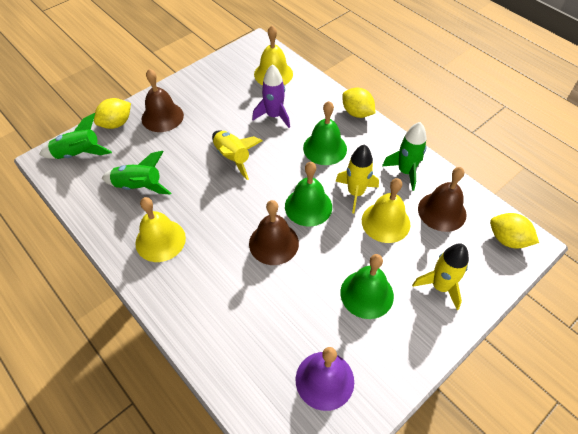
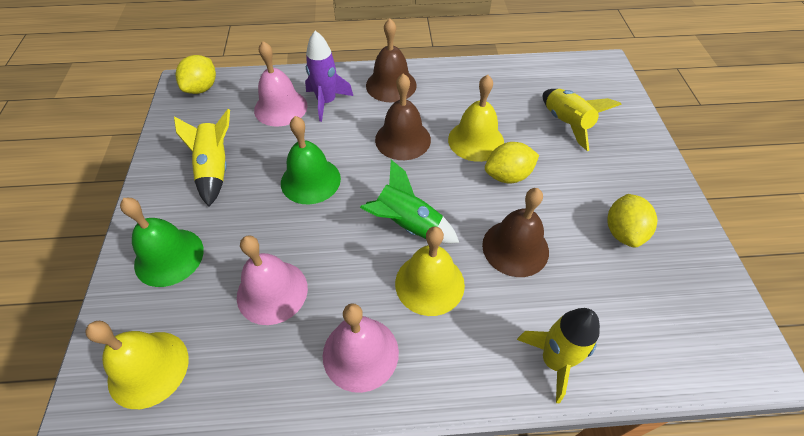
green bell: [285,162,332,226] [303,101,347,165] [340,254,394,319] = 3 -> [120,198,204,287] [281,116,341,205] = 2
green rocket: [39,113,112,159] [102,151,171,195] [382,122,427,191] = 3 -> [360,160,459,244] = 1
pink bell: none = 0 -> [237,235,308,325] [254,41,307,127] [323,303,399,393] = 3
purple bell: [296,347,354,411] = 1 -> none = 0

